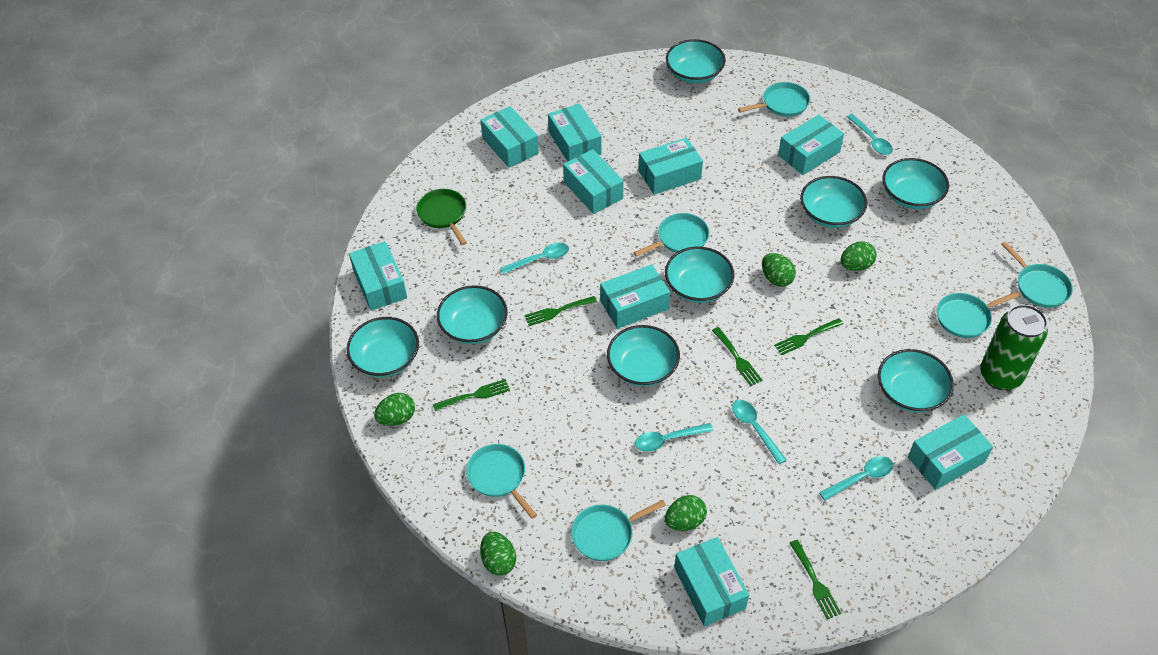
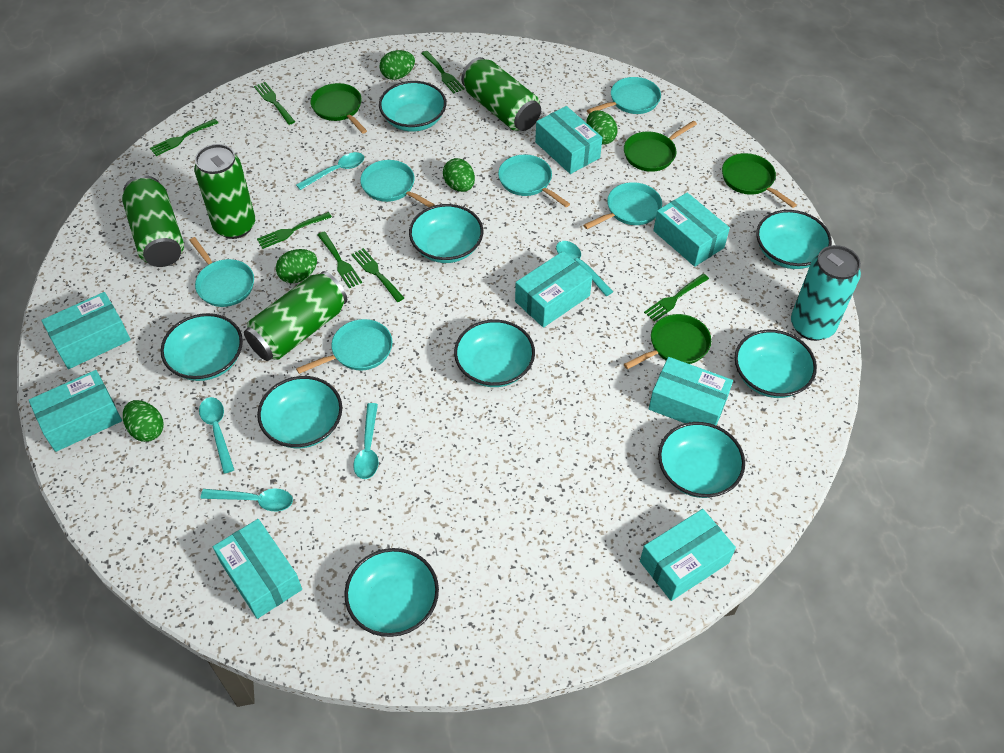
green can: [980,304,1048,390] = 1 -> [122,175,184,267] [194,144,255,239] [244,271,347,361] [461,57,541,131] = 4
green fork: [433,379,510,411] [524,296,597,326] [712,327,763,386] [774,318,843,355] [790,540,842,619] = 5 -> [150,119,218,156] [254,82,295,125] [257,212,332,249] [318,232,362,288] [351,248,404,302] [421,51,464,93] [644,274,709,322] = 7
green pan: [416,189,467,245] = 1 -> [310,83,367,134] [624,121,697,172] [624,314,711,369] [722,153,797,208] = 4
turquoise bowl: [346,317,419,377] [437,285,508,344] [607,325,680,387] [665,247,734,303] [666,39,726,84] [800,176,867,228] [878,349,954,413] [883,158,949,209] = 8 -> [160,313,243,381] [257,376,342,448] [344,548,439,637] [379,81,446,132] [409,204,483,263] [454,319,535,387] [658,422,745,498] [735,330,817,398] [756,210,832,269] = 9
turquoise box: [349,241,407,311] [480,106,539,168] [548,103,602,162] [563,149,624,214] [600,264,670,329] [639,138,703,195] [674,537,749,626] [778,115,844,175] [908,414,993,490] = 9 -> [29,370,122,452] [41,292,131,369] [213,519,302,619] [515,251,592,328] [535,106,603,174] [640,509,736,601] [649,357,733,425] [653,192,730,267] = 8
turquoise can: none = 0 -> [791,245,861,341] = 1

